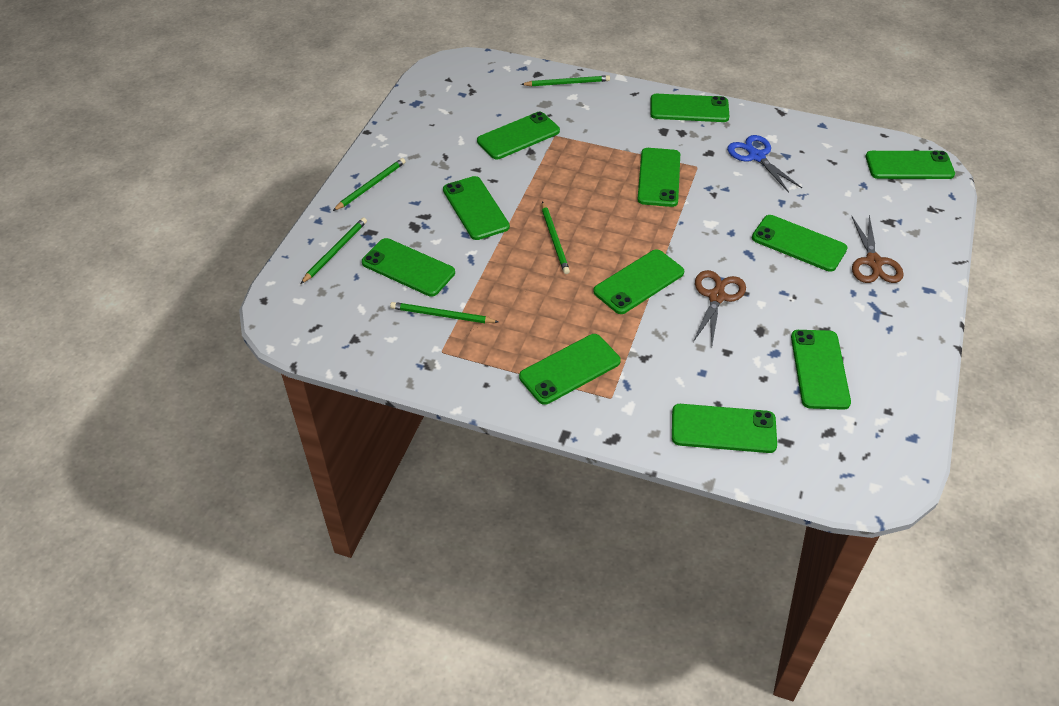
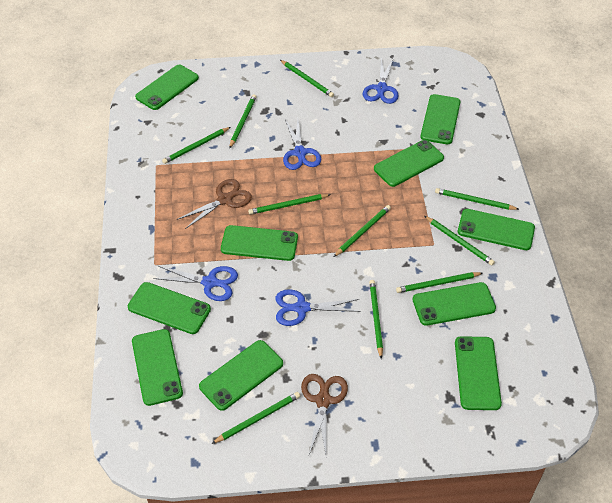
blue scissors: [727,135,802,193] = 1 -> [153,266,238,301] [275,289,361,326] [283,119,321,170] [363,58,399,104] = 4
green pencil: [301,217,367,284] [333,158,406,211] [390,302,498,323] [521,75,610,86] [542,202,570,274] = 5 -> [162,127,230,164] [211,392,300,444] [230,94,257,148] [248,194,331,215] [280,60,334,97] [334,205,391,257] [369,280,383,359] [396,272,483,293] [425,216,495,265] [435,188,520,210] = 10
green phone: [362,238,455,297] [443,176,510,240] [477,112,560,159] [519,334,621,405] [593,250,684,314] [637,148,680,207] [650,94,729,122] [672,404,777,453] [752,215,848,272] [791,330,851,410] [866,151,955,179] = 11 -> [128,282,211,334] [132,329,183,406] [135,65,199,110] [199,340,283,411] [221,225,298,261] [374,140,444,187] [413,282,496,326] [420,94,460,144] [455,336,502,410] [458,209,535,250] = 10

